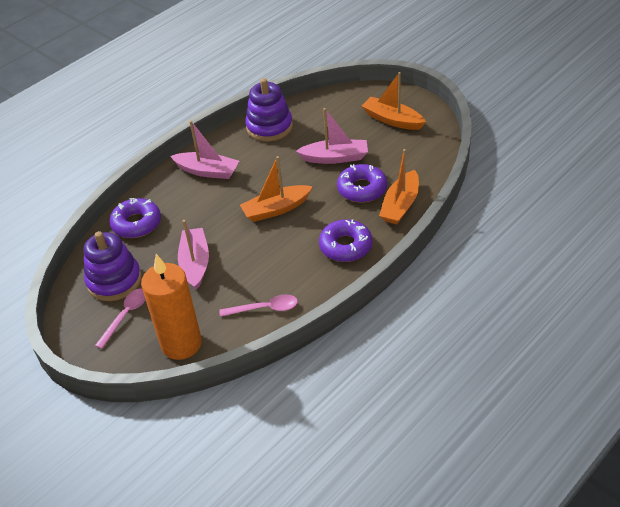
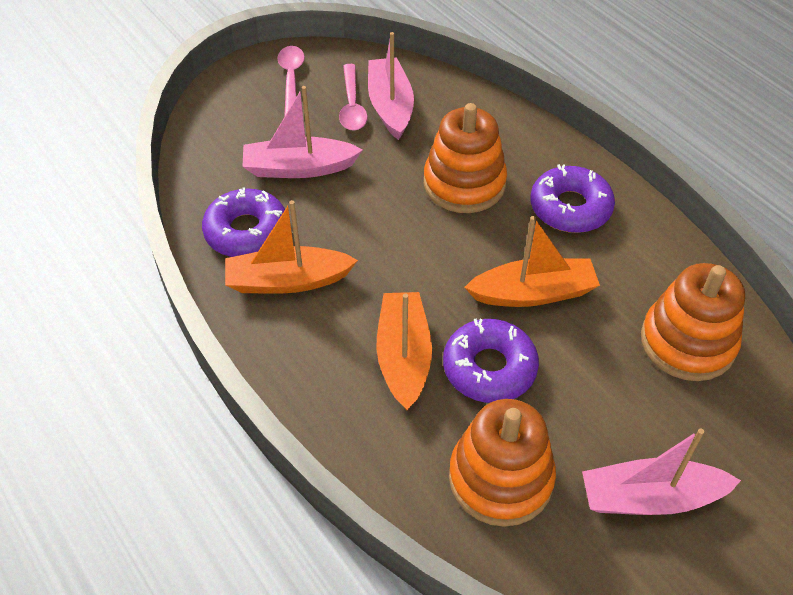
orange candle: [141,254,202,360] = 1 -> none = 0
orange stacking toy: none = 0 -> [424,103,507,213] [449,399,556,527] [641,263,745,381] = 3
purple stacking toy: [83,231,141,301] [245,78,293,141] = 2 -> none = 0

